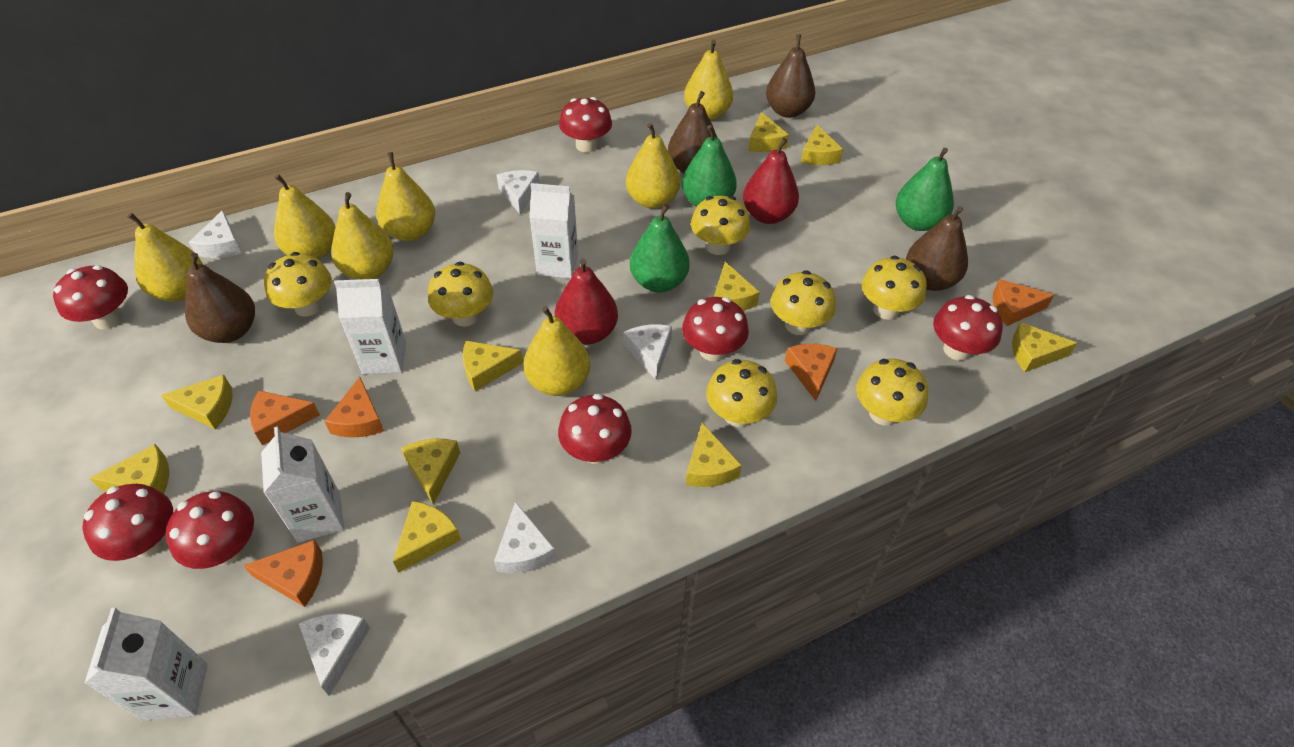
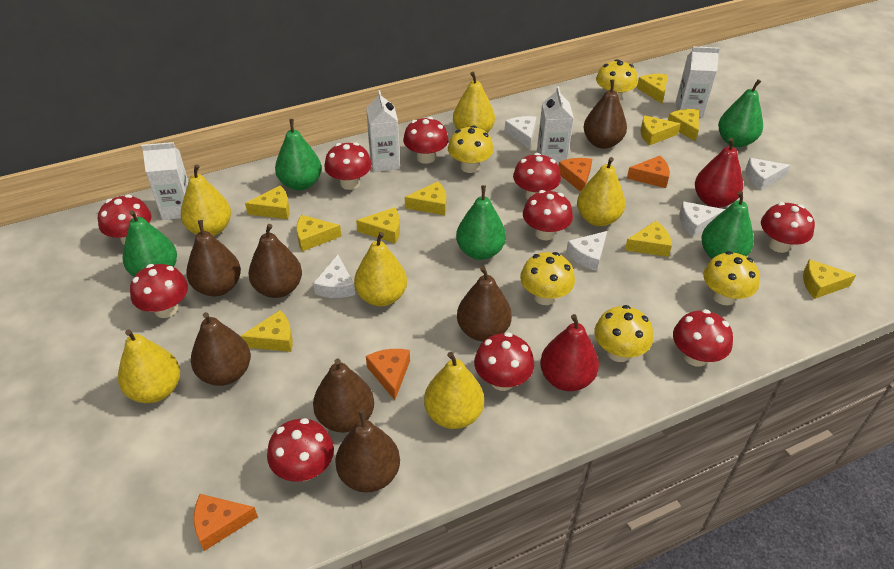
brown pear: [185,253,255,343] [668,91,717,173] [766,34,815,118] [906,206,968,291] = 4 -> [186,220,241,296] [191,312,251,386] [248,224,302,298] [313,358,374,433] [335,410,400,492] [457,266,512,341] [583,80,627,149] = 7
green pear: [630,204,690,292] [682,125,737,207] [896,148,954,231] = 3 -> [123,210,177,277] [275,119,322,190] [456,185,506,260] [701,191,754,259] [718,79,763,147] = 5
orange cheese: [243,540,323,607] [250,391,320,445] [324,377,384,437] [785,344,838,401] [992,279,1054,326] = 5 -> [194,494,258,551] [366,349,410,400] [558,158,592,192] [627,156,670,188] = 4
red mushroom: [53,265,128,329] [82,484,173,561] [166,491,254,569] [558,394,632,464] [559,97,612,152] [682,297,749,361] [933,295,1003,361] = 7 -> [98,195,152,245] [130,264,188,318] [267,418,334,482] [324,142,372,190] [403,117,449,164] [474,332,534,391] [513,153,561,199] [523,190,573,240] [673,309,733,367] [761,202,815,253] = 10
yellow mushroom: [264,252,332,317] [428,262,493,327] [691,196,750,255] [706,359,777,427] [771,270,836,335] [856,358,928,426] [862,256,927,320] = 7 -> [448,125,494,173] [520,252,575,305] [594,305,653,362] [596,59,638,102] [703,251,760,305] = 5
yellow pear: [127,213,203,302] [274,174,335,259] [331,192,394,280] [376,152,435,241] [523,306,590,396] [626,123,680,209] [684,40,733,120] = 7 -> [118,329,180,403] [181,164,231,236] [354,232,407,306] [424,352,484,429] [453,72,495,133] [577,157,625,226] = 6

